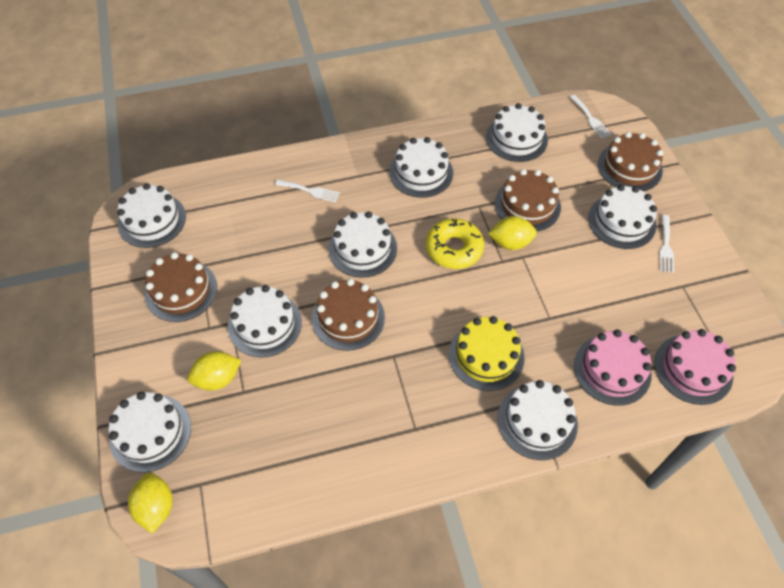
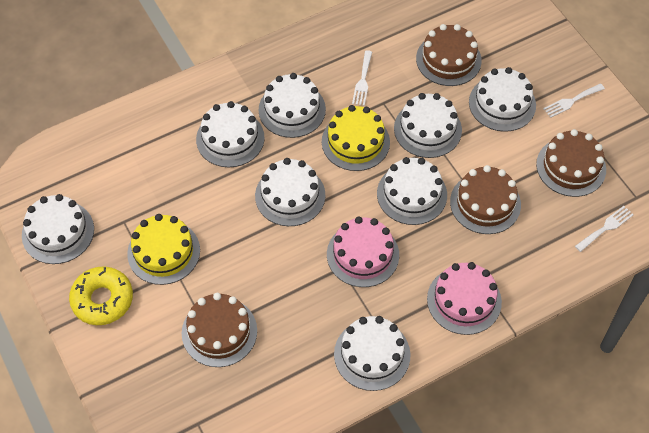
yellow cake: [449,316,525,391] = 1 -> [127,214,200,285] [322,105,390,171] = 2
yellow lemon: [128,473,172,533] [187,351,241,391] [488,216,537,250] = 3 -> none = 0

